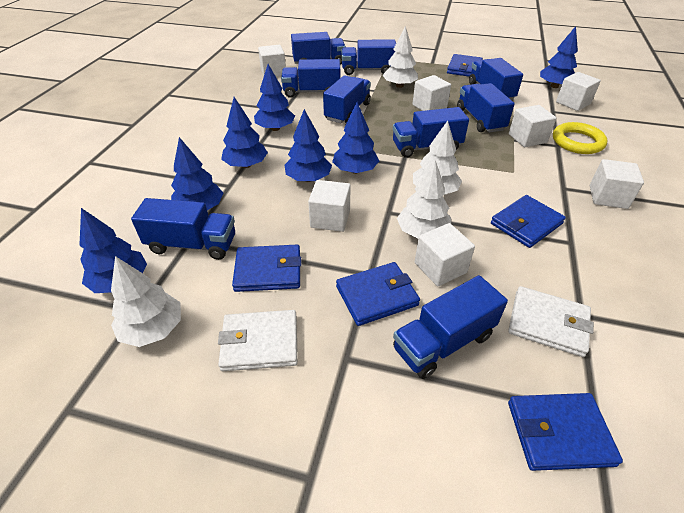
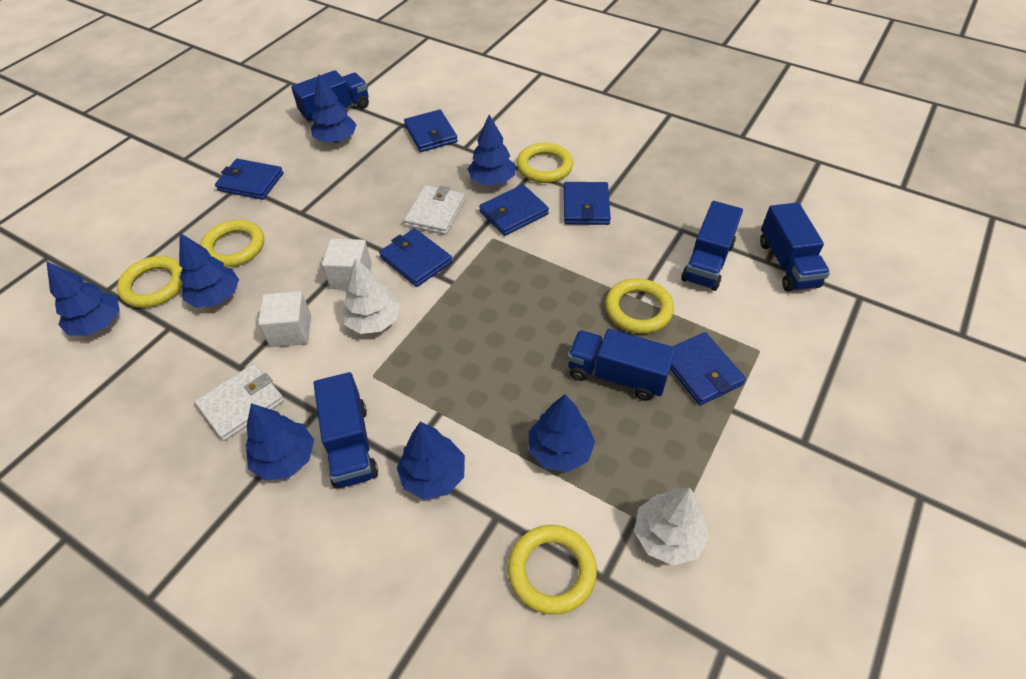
blue truck: [131,198,235,260] [281,59,340,98] [291,32,346,65] [323,75,371,123] [342,39,396,75] [393,107,469,158] [393,275,508,379] [457,83,515,133] [469,58,523,100] = 9 -> [291,70,369,123] [313,372,378,489] [568,329,676,400] [681,201,743,291] [760,202,830,292] = 5
blue wallet: [232,245,301,292] [336,262,420,326] [447,54,483,77] [491,195,566,248] [508,393,623,471] = 5 -> [215,159,284,200] [379,228,452,287] [404,110,458,152] [479,184,549,236] [564,182,611,225] [670,332,746,405] = 6
white cube: [258,45,286,77] [308,180,351,232] [412,75,451,111] [415,223,475,286] [509,105,556,147] [556,72,601,111] [590,159,644,209] = 7 -> [258,291,311,347] [322,239,372,290] = 2
white tree: [111,256,181,347] [382,26,418,88] [397,160,451,239] [413,121,462,194] = 4 -> [342,258,400,334] [634,487,709,566] = 2
yellow ring: [553,122,608,154] = 1 -> [117,256,183,308] [200,220,264,267] [508,525,597,615] [517,143,573,183] [605,278,674,334] = 5

